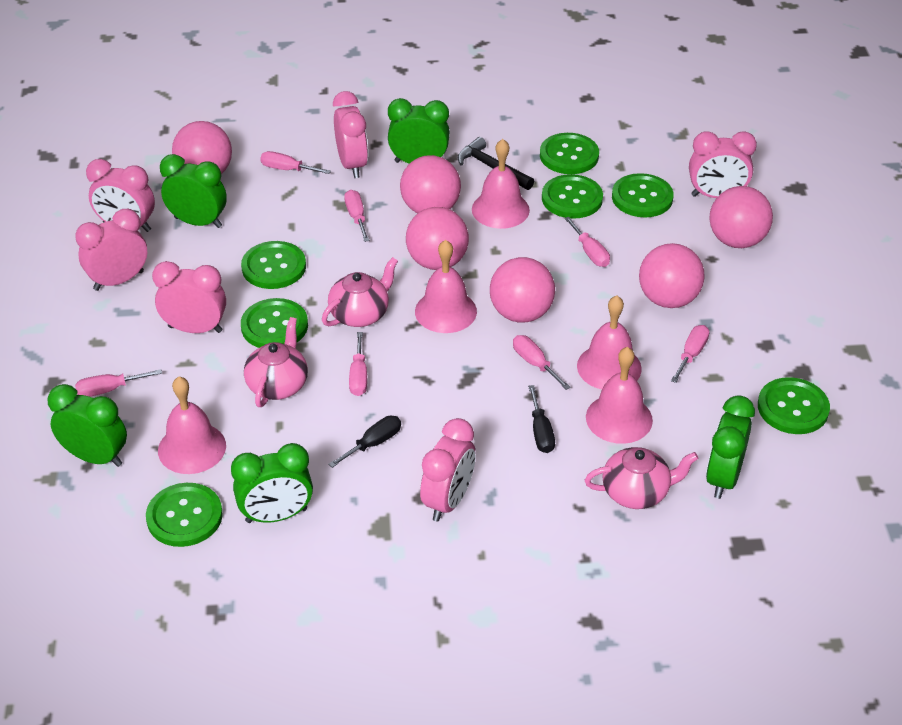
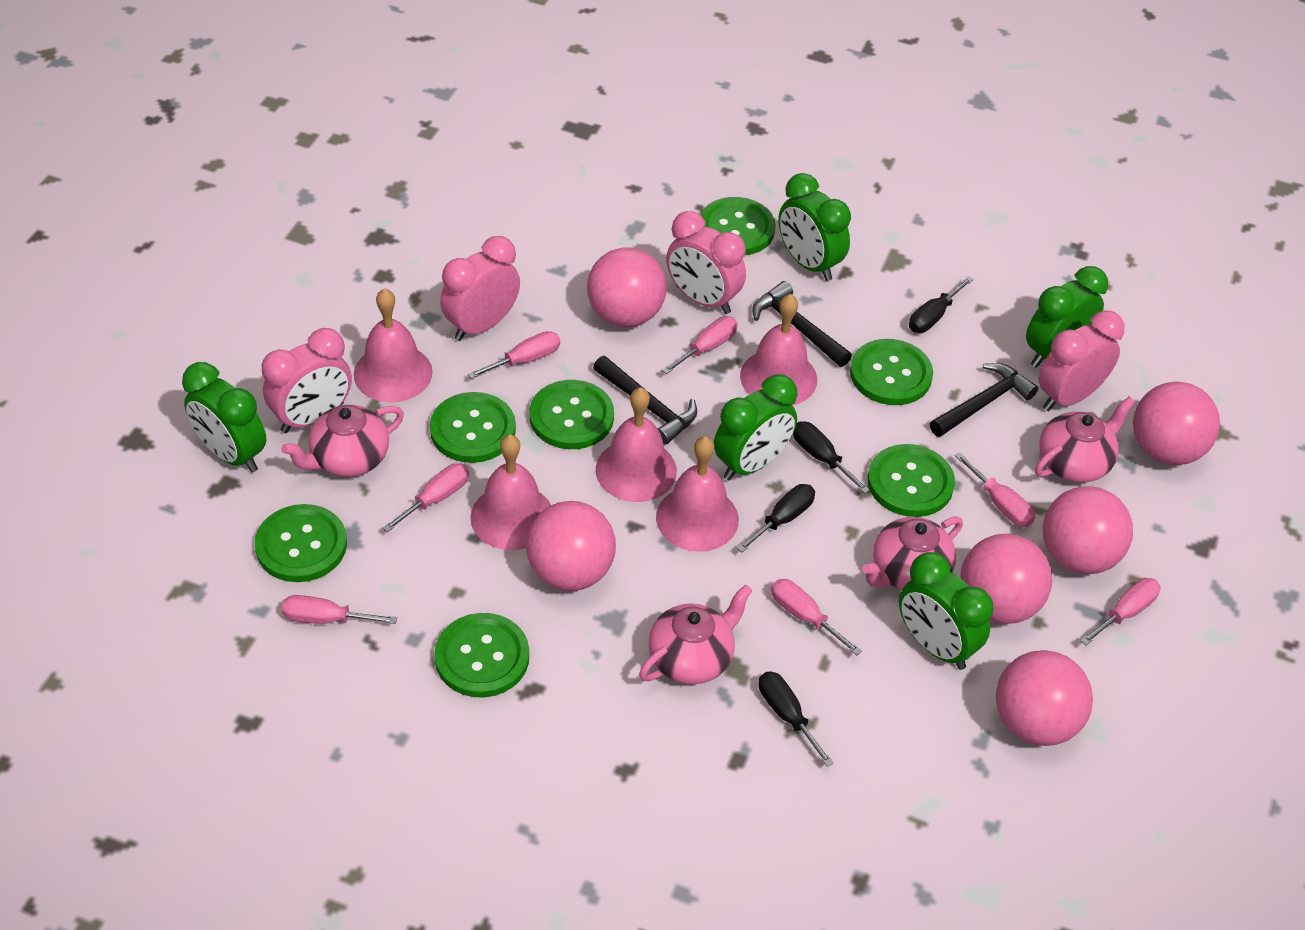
black hammer: [458,137,534,190] = 1 -> [593,356,697,445] [752,281,852,367] [930,363,1038,437] = 3
black screwdriver: [328,416,401,468] [528,385,555,453] = 2 -> [737,484,815,552] [759,671,834,767] [793,421,870,494] [909,276,974,333] = 4
pink clock: [75,209,147,291] [86,159,155,232] [152,261,226,333] [333,91,368,178] [420,418,476,522] [689,131,757,198] = 6 -> [262,328,352,433] [440,236,520,341] [666,211,746,314] [1038,310,1124,411] = 4
pink teapot: [244,317,308,407] [322,257,398,327] [585,447,698,509] = 3 -> [281,405,404,477] [639,584,753,684] [862,516,963,590] [1035,396,1135,483] = 4

